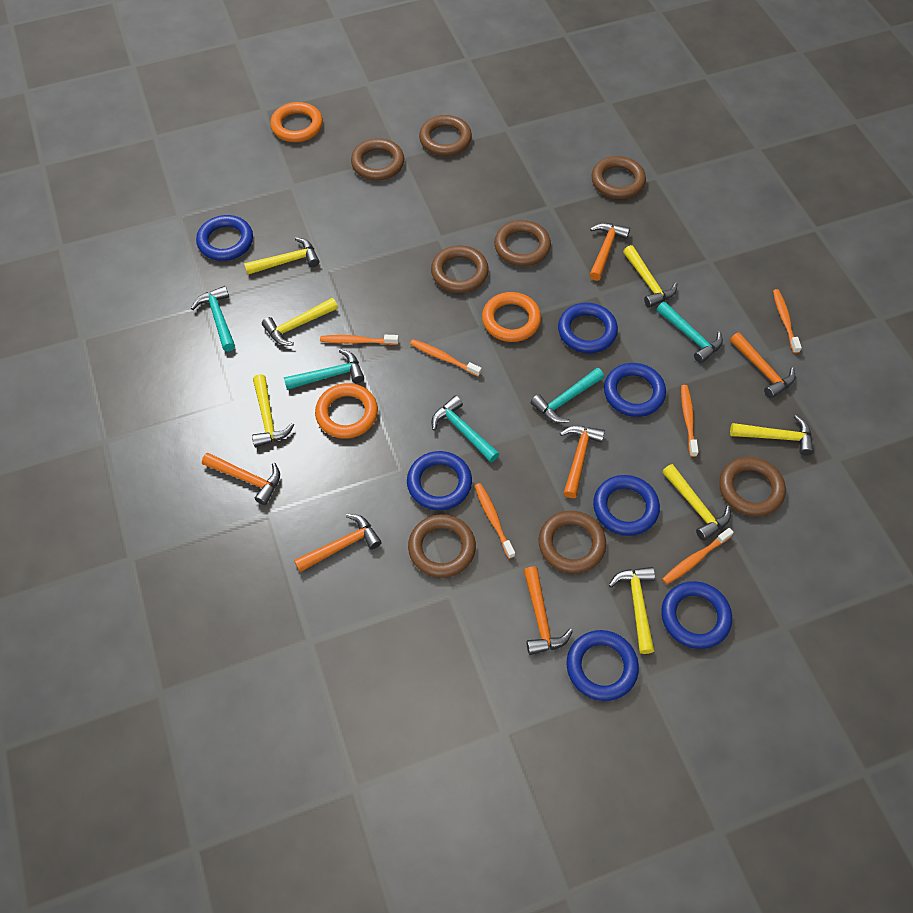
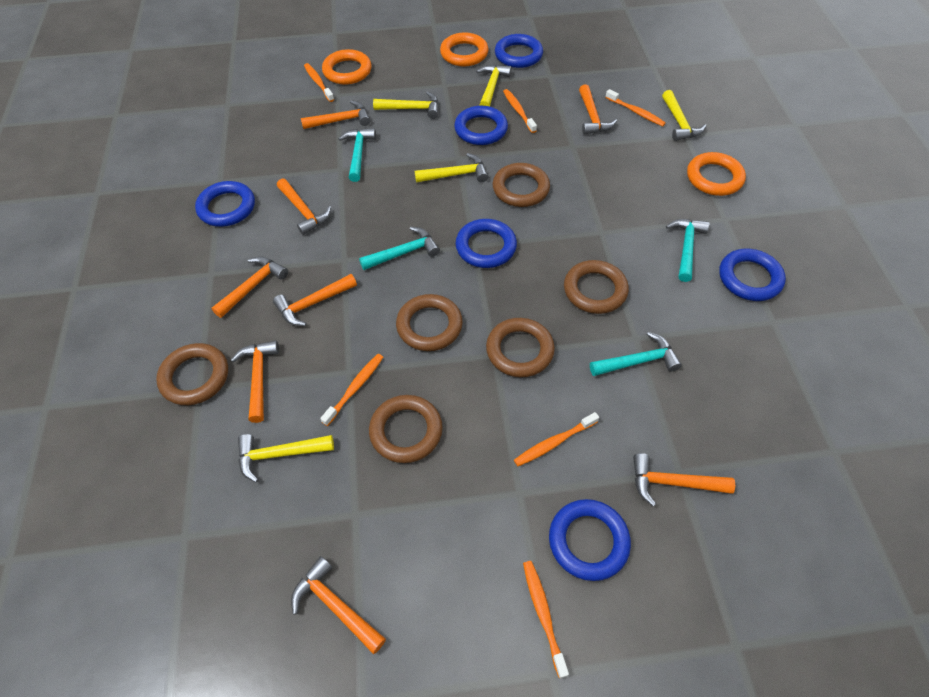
blue ring: [196,215,253,261] [407,451,472,510] [558,303,618,353] [566,630,639,701] [593,475,660,536] [604,363,666,417] [661,581,732,649] = 7 -> [195,181,255,227] [454,106,508,145] [455,219,517,268] [495,34,543,68] [549,499,631,581] [719,249,786,301] = 6
brown ring: [351,138,405,180] [408,514,476,578] [419,115,472,156] [431,245,489,293] [494,220,551,266] [539,511,606,574] [592,156,646,199] [719,457,786,517] = 8 -> [156,343,228,405] [369,395,443,463] [396,294,463,351] [486,318,555,377] [493,163,550,207] [564,260,629,314] = 6
orange hammer: [202,452,280,505] [294,514,382,572] [524,566,573,655] [560,426,605,498] [589,223,630,281] [730,332,795,399] = 6 -> [212,256,288,318] [231,340,279,423] [273,274,357,326] [277,178,331,235] [291,556,386,654] [301,100,370,129] [579,84,617,135] [633,453,735,507] = 8
turquoise hammer: [191,286,235,351] [284,349,364,390] [432,396,500,462] [531,368,604,423] [657,302,723,363] = 5 -> [338,128,376,182] [359,227,440,270] [590,332,682,376] [666,219,710,282] = 4
yellow hammer: [244,237,320,275] [252,374,294,447] [262,298,338,346] [609,567,655,654] [623,245,677,308] [662,464,731,541] [730,415,814,456] = 7 -> [238,434,334,483] [373,91,439,119] [415,153,488,182] [476,65,511,107] [662,90,706,141] = 5

